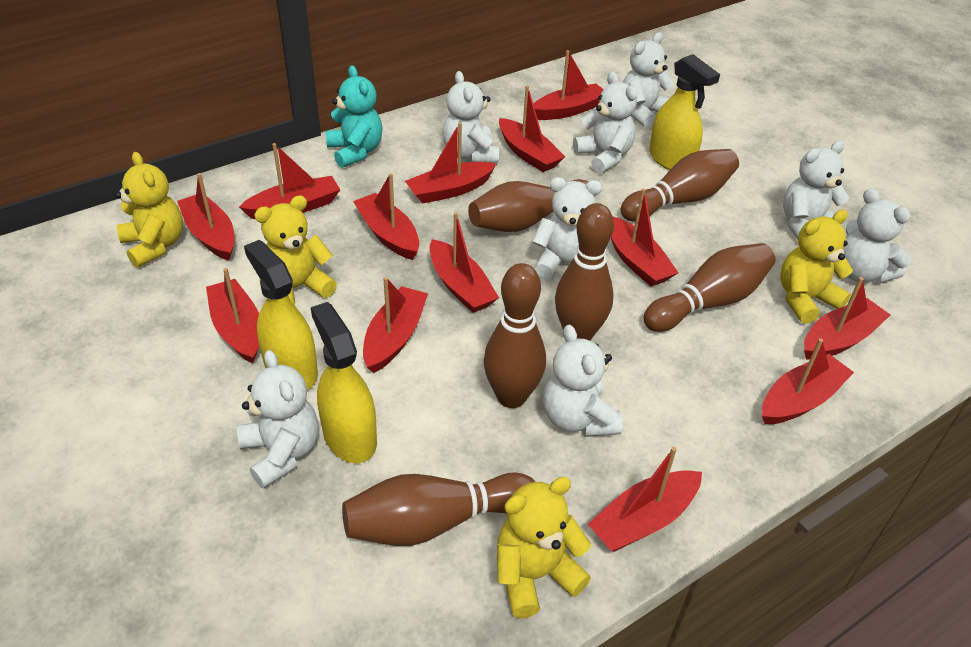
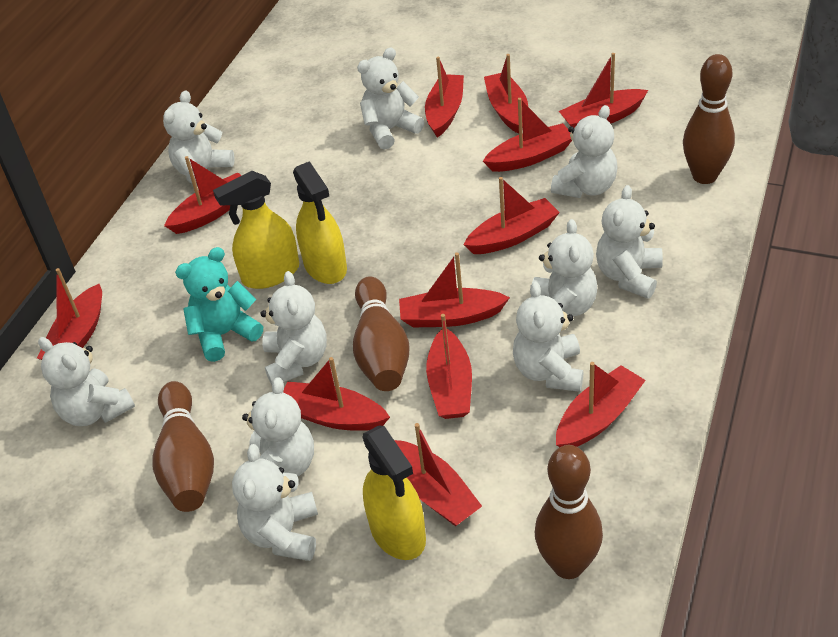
brown bowling pin: [342,473,535,546] [468,179,595,232] [483,263,546,408] [555,203,614,341] [621,149,739,221] [644,243,775,332] = 6 -> [152,381,214,512] [353,276,410,391] [535,445,603,579] [683,54,735,184] = 4
red boat: [177,173,235,261] [206,268,259,364] [239,143,340,219] [353,173,419,260] [363,277,428,373] [405,122,496,204] [429,212,499,313] [499,86,565,172] [533,50,604,120] [588,447,702,552] [611,189,679,287] [762,338,854,424] [804,277,890,360] = 13 -> [37,268,102,360] [164,156,242,234] [283,357,390,431] [394,423,482,526] [399,252,510,327] [425,56,464,138] [426,314,472,419] [464,177,560,254] [483,98,572,172] [484,54,528,134] [556,362,646,447] [559,53,648,128] = 12
white teddy bear: [237,350,319,489] [442,71,499,163] [532,177,602,280] [543,325,623,437] [573,72,637,174] [623,32,674,128] [783,140,849,239] [843,189,911,284] = 8 -> [38,337,135,426] [163,90,235,185] [232,444,318,561] [242,377,314,476] [261,271,327,385] [357,48,424,150] [513,282,583,392] [532,219,597,316] [551,105,618,198] [596,185,663,299] = 10
yellow teddy bear: [115,152,183,268] [254,195,337,306] [497,477,591,619] [780,209,853,324] = 4 -> none = 0

